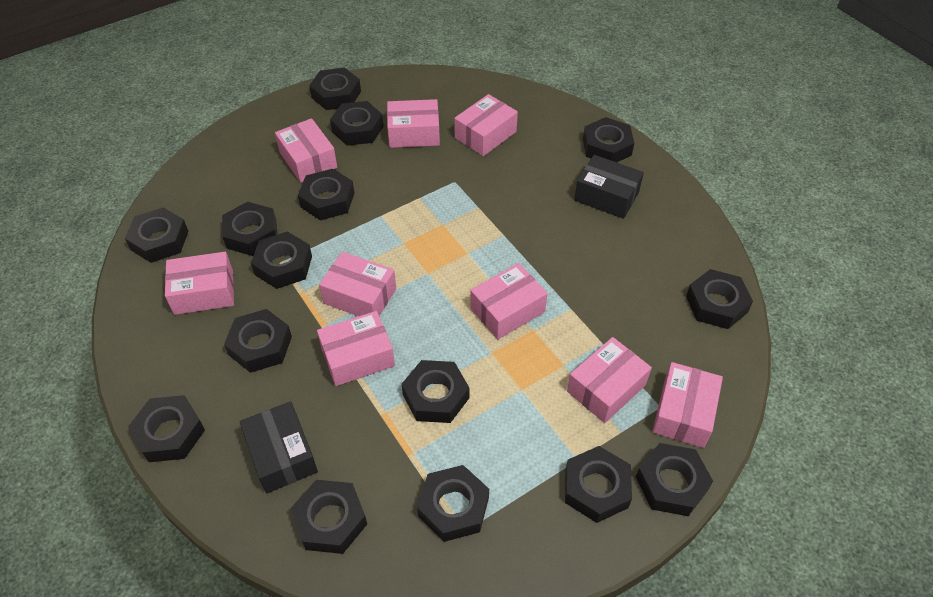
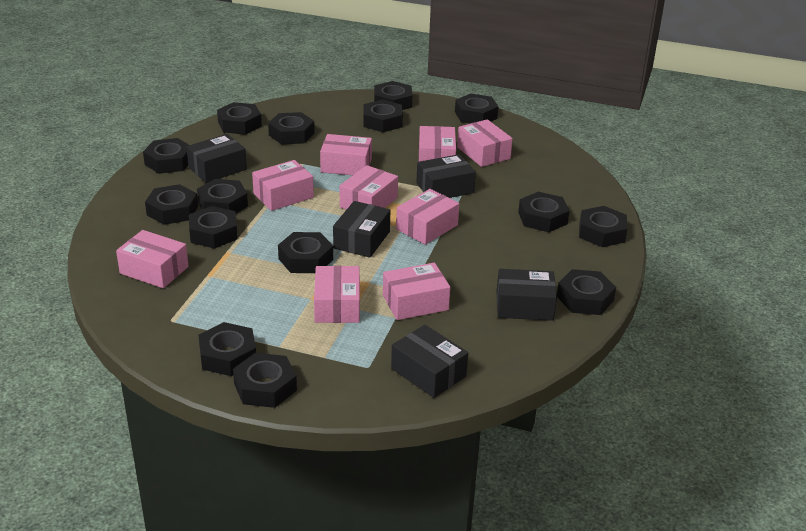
black box: [240,401,318,493] [574,155,644,219] = 2 -> [186,134,247,183] [333,201,390,258] [391,325,468,398] [416,154,476,198] [497,269,557,321] = 5

